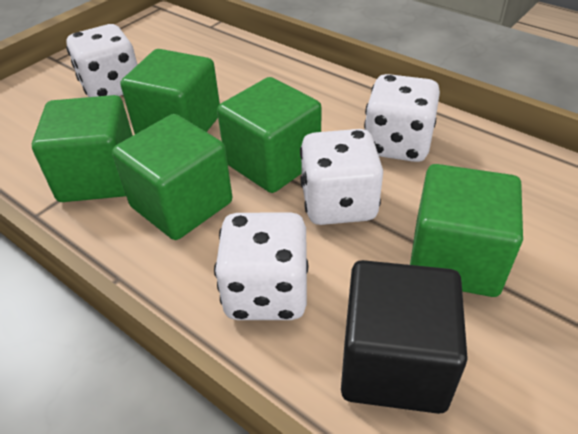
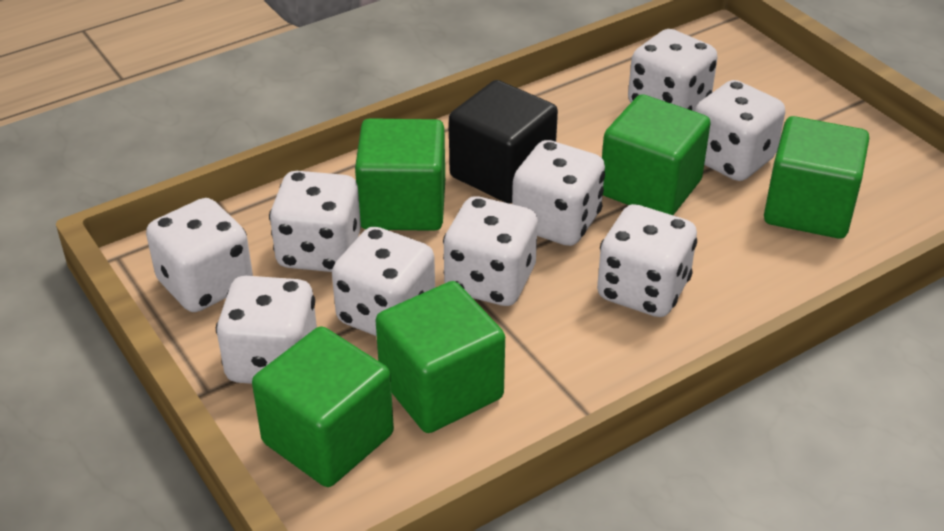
white dice: [66,24,138,97] [214,212,308,320] [300,129,383,225] [364,74,440,162] = 4 -> [146,198,253,312] [216,276,317,384] [269,171,361,272] [332,227,435,336] [443,196,538,306] [512,140,605,246] [597,204,697,317] [628,29,718,111] [694,80,785,181] = 9

